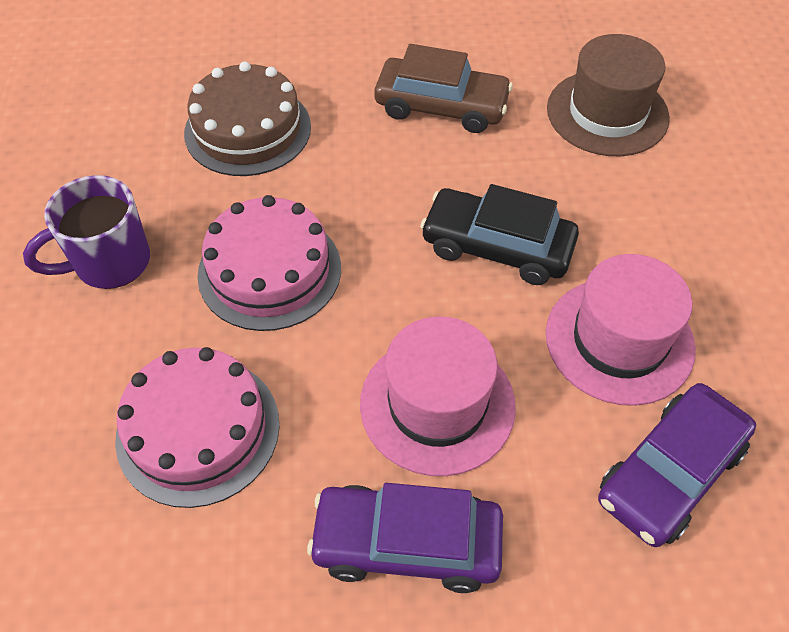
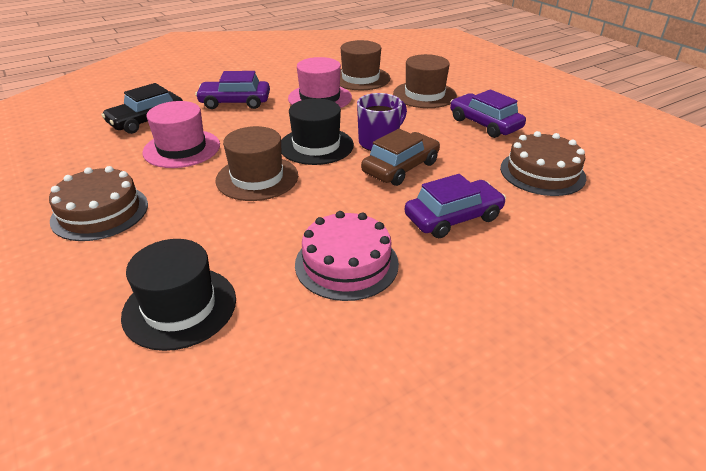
black hat: none = 0 -> [121,239,236,351] [281,98,354,165] = 2
brown cake: [184,61,311,176] = 1 -> [49,166,148,241] [500,131,586,196] = 2
brown hat: [547,34,670,156] = 1 -> [215,126,298,201] [340,40,390,90] [393,54,457,108] = 3
pink cake: [115,347,280,508] [197,195,341,331] = 2 -> [295,211,399,301] = 1
purple car: [307,483,503,593] [598,383,756,547] = 2 -> [195,71,270,109] [405,174,506,238] [450,89,526,138] = 3

